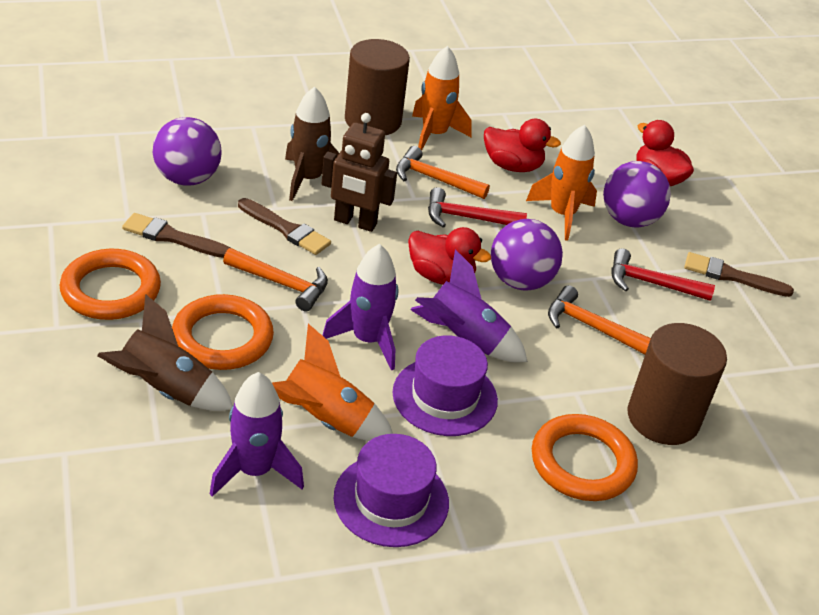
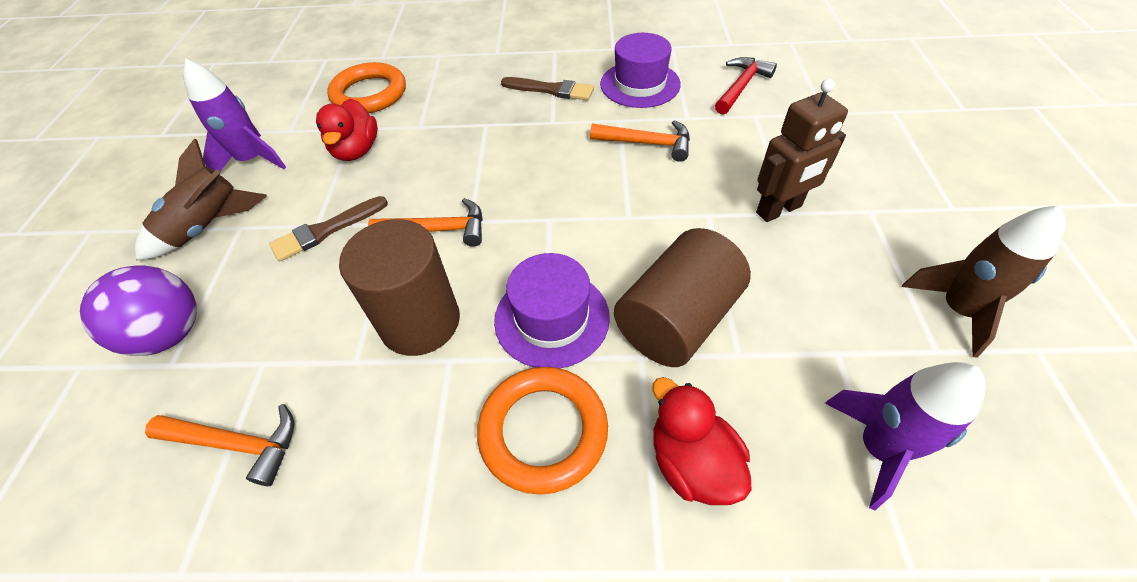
brown brush: [122,213,230,258] [238,198,331,255] [684,252,794,297] = 3 -> [269,196,388,261] [501,77,594,100] = 2
orange ring: [60,249,161,320] [172,294,274,370] [532,414,638,501] = 3 -> [327,62,406,113] [477,367,608,495] = 2
orange rocket: [272,324,393,441] [412,46,472,150] [526,125,597,241] = 3 -> none = 0
purple ball: [153,117,222,186] [491,219,563,290] [603,161,671,227] = 3 -> [80,265,197,356] = 1
purple rocket: [210,372,304,497] [322,244,398,370] [410,249,528,362] = 3 -> [183,59,286,171] [825,362,986,510] = 2
red duck: [408,227,491,285] [484,119,561,172] [636,120,694,186] = 3 -> [316,99,378,161] [653,377,751,505] = 2
red hammer: [428,187,527,227] [611,248,715,301] = 2 -> [715,57,777,115] = 1

